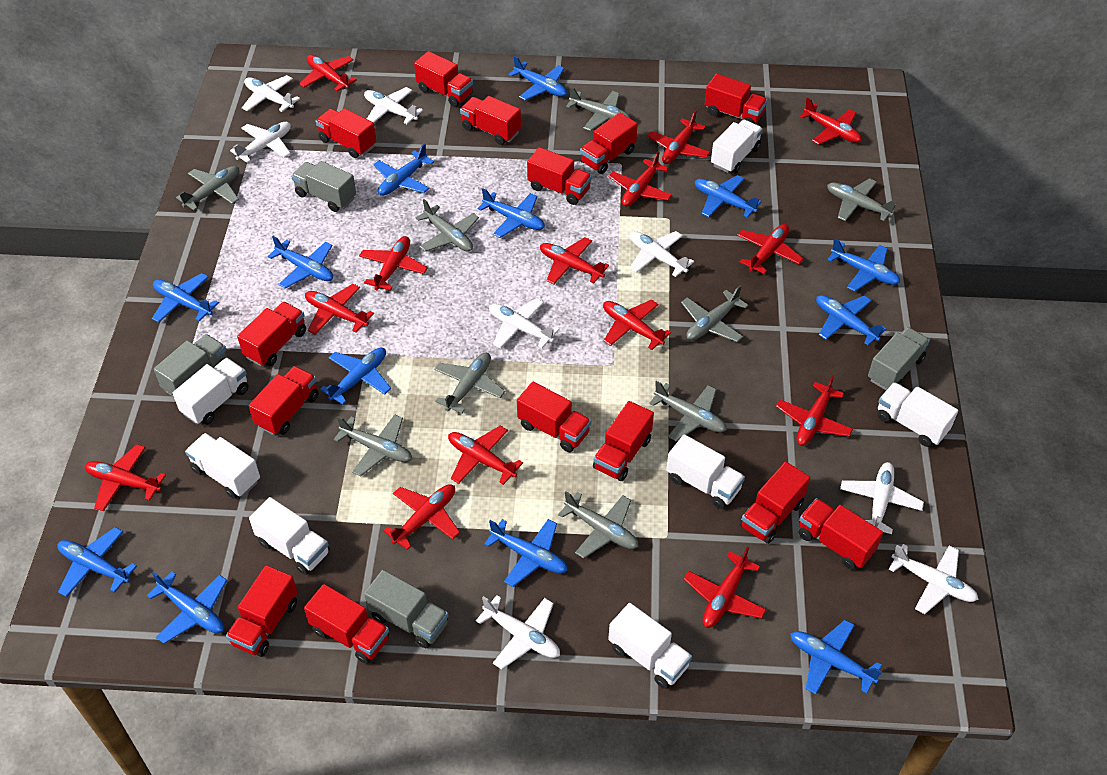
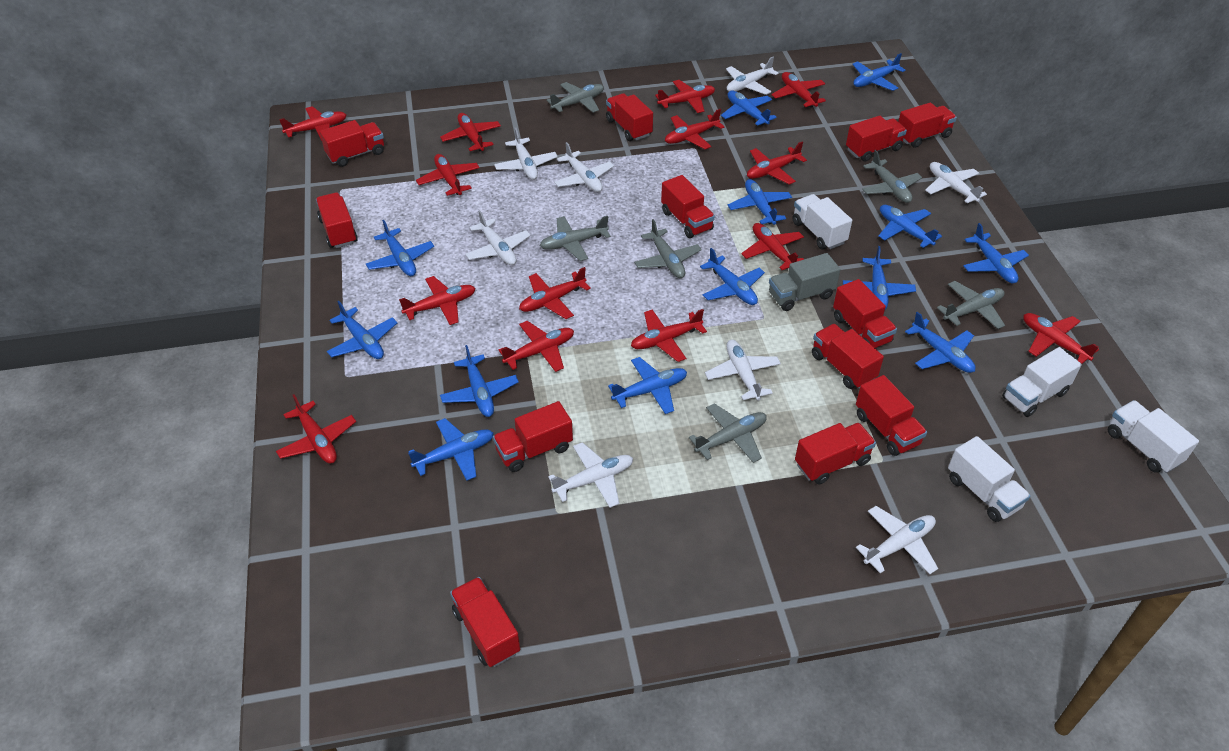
grey plane: [176,166,239,210] [334,414,412,476] [416,199,479,252] [434,353,505,414] [558,491,638,559] [566,87,630,131] [649,381,727,441] [681,285,748,342] [827,178,897,221] = 9 -> [540,216,611,261] [547,82,604,113] [634,219,702,278] [689,403,767,463] [862,150,922,203] [937,281,1005,329] = 6
grey truck: [154,334,227,397] [291,161,356,212] [364,570,448,648] [868,327,930,390] = 4 -> [769,253,841,311] = 1
red truck: [226,565,298,657] [237,302,306,366] [249,366,319,435] [304,584,389,664] [316,108,376,158] [414,51,473,107] [460,96,521,145] [517,381,591,452] [527,147,592,205] [580,113,638,174] [593,401,654,481] [704,74,767,124] [740,462,810,544] [799,498,883,570] = 14 -> [316,192,358,248] [320,120,384,167] [450,577,520,667] [493,401,573,472] [606,93,653,141] [661,175,715,238] [795,423,876,484] [812,324,884,389] [833,279,897,348] [846,116,907,162] [856,375,927,456] [898,103,957,148] = 12
white truck: [173,358,249,425] [185,433,260,499] [249,497,330,575] [608,603,692,689] [666,434,745,509] [711,120,763,174] [877,382,958,447] = 7 -> [792,194,852,249] [948,436,1031,522] [1002,347,1082,417] [1108,400,1199,473] = 4

